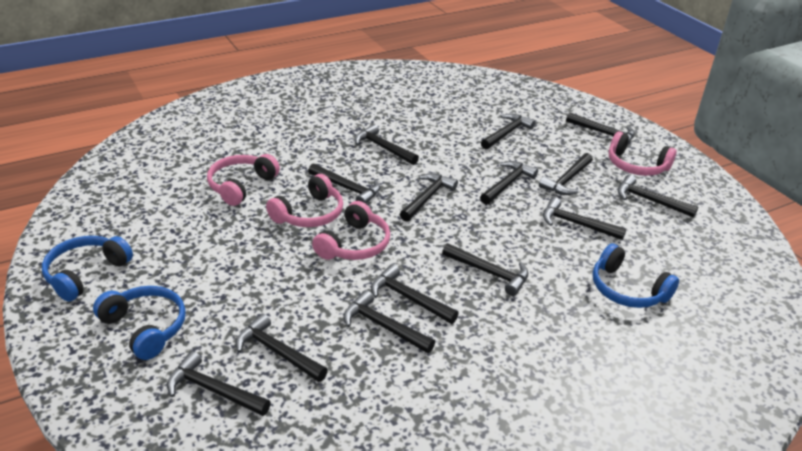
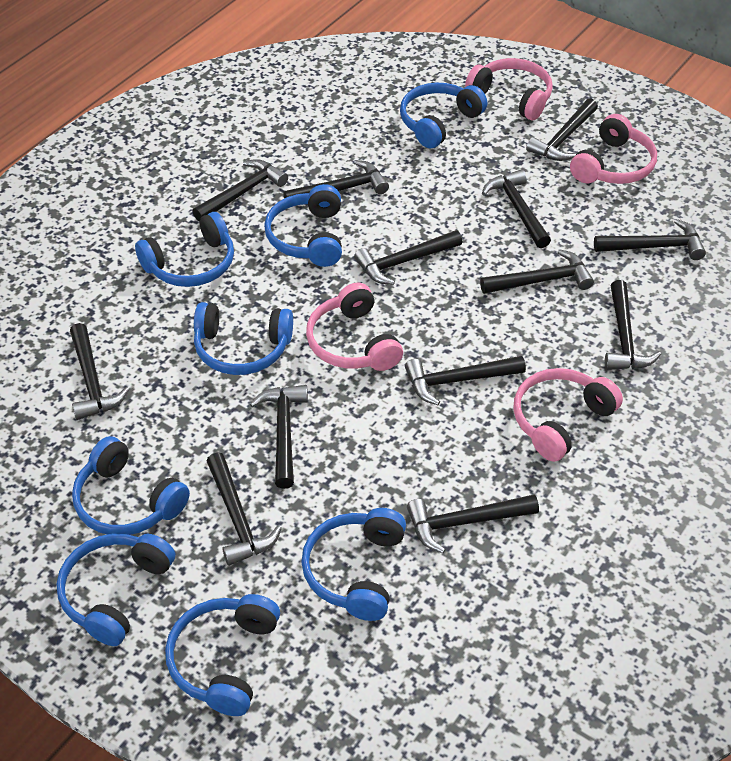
black hammer: [167,351,271,416] [236,314,328,382] [308,163,380,204] [343,290,435,353] [354,124,419,165] [371,264,459,324] [400,173,458,222] [442,243,528,296] [480,161,538,205] [481,114,536,149] [539,153,593,195] [543,197,626,240] [566,112,635,146] [618,175,698,218] = 14 -> [70,323,129,420] [192,159,288,222] [206,452,282,566] [250,385,308,489] [283,160,389,199] [354,230,463,285] [405,356,526,405] [407,494,539,553] [480,249,594,294] [482,169,551,248] [526,98,598,161] [594,219,706,260] [605,280,661,370] = 13
blue headphones: [42,236,133,302] [93,286,186,360] [592,244,679,308] = 3 -> [57,534,175,646] [72,436,190,535] [135,212,234,287] [165,594,280,716] [194,302,293,375] [264,184,342,267] [301,508,406,621] [400,83,487,149] = 8

